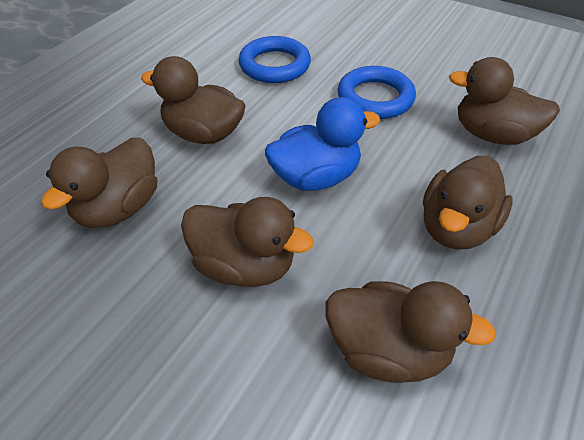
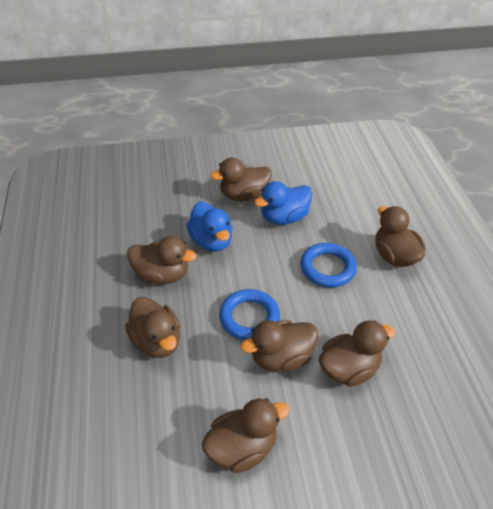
blue duck: [265,97,380,191] = 1 -> [186,202,233,252] [254,181,312,225] = 2
brown duck: [41,137,157,228] [141,56,246,144] [181,197,313,287] [326,281,496,383] [423,156,513,250] [449,57,560,145] = 6 -> [125,297,180,358] [127,236,197,284] [202,398,289,473] [210,158,272,201] [241,320,318,372] [319,321,395,387] [375,206,425,267] = 7

